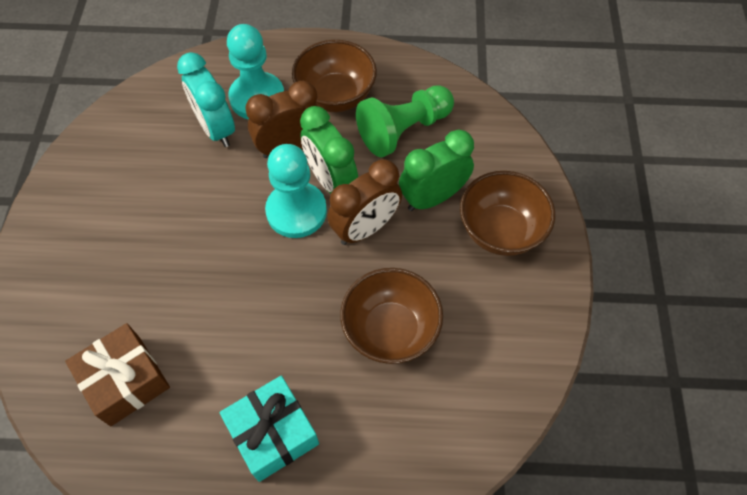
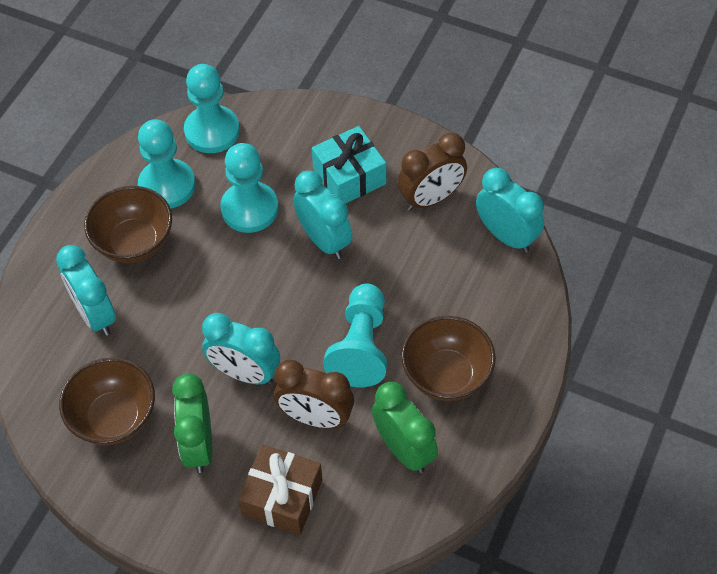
green pawn: [356,85,454,157] = 1 -> none = 0
turquoise clock: [177,52,235,147] = 1 -> [56,245,116,336] [202,313,280,384] [293,171,352,259] [476,168,544,252] = 4
turquoise pawn: [227,24,284,119] [265,144,327,238] = 2 -> [138,119,196,209] [184,64,240,153] [220,143,278,233] [323,284,387,387] = 4

